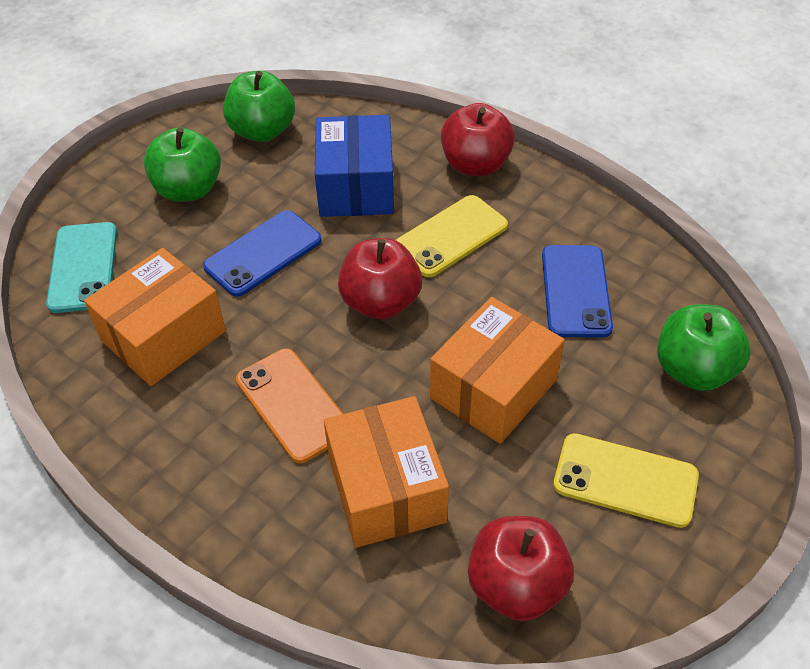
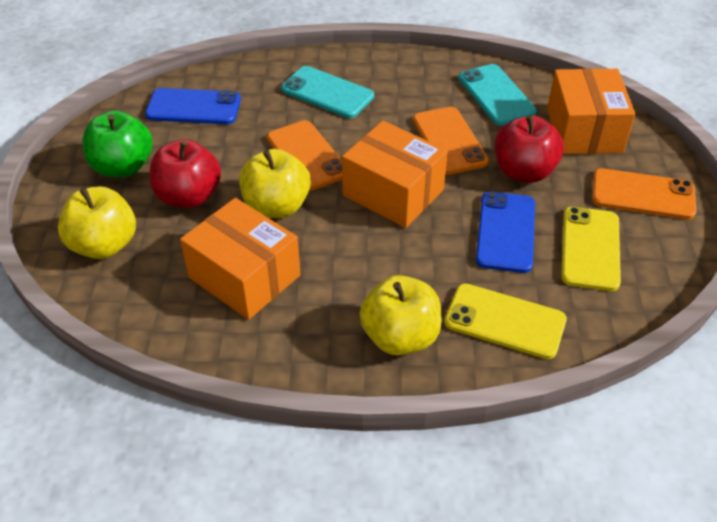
blue box: [315,115,394,217] = 1 -> none = 0
green apple: [144,128,221,202] [223,71,295,142] [657,304,751,391] = 3 -> [83,111,153,177] = 1
orange phone: [236,349,343,463] = 1 -> [267,120,342,191] [413,107,489,175] [592,168,696,219] = 3
red apple: [338,238,422,320] [441,103,515,176] [468,516,574,621] = 3 -> [150,139,221,208] [494,115,564,183] = 2
turquoise phone: [46,222,117,313] = 1 -> [281,66,374,118] [458,64,537,125] = 2
yellow apple: none = 0 -> [58,186,136,259] [239,149,311,218] [360,275,442,356] = 3

